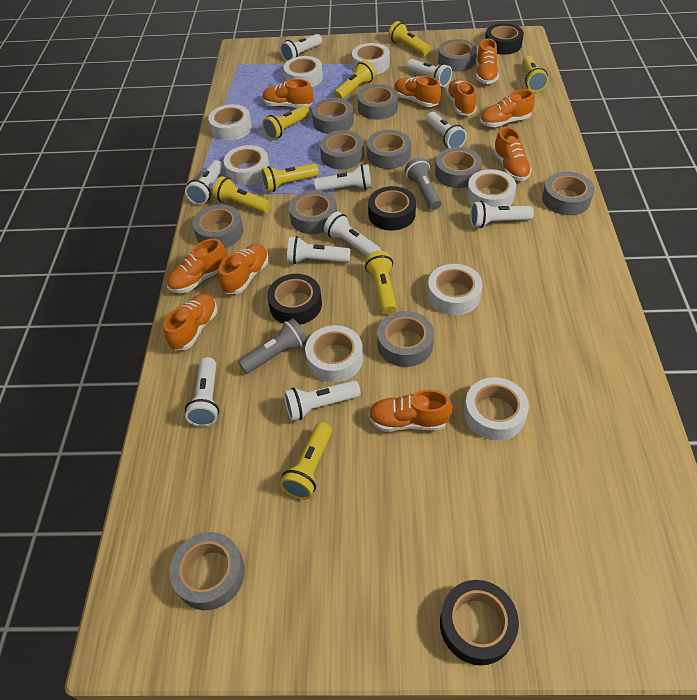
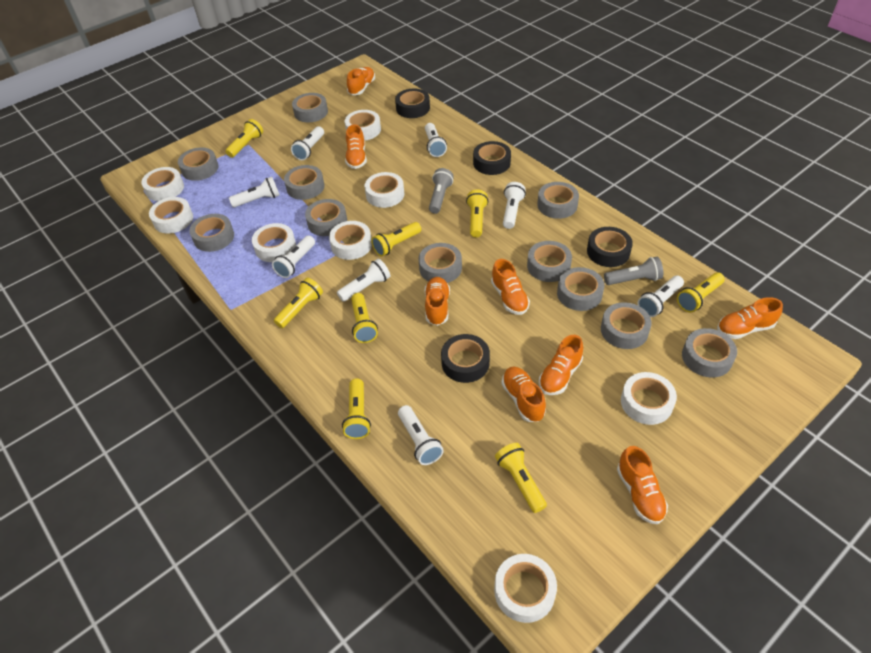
orange shoe: [164,294,217,351] [167,238,227,293] [218,244,269,294] [263,79,313,108] [368,390,453,432] [394,76,441,107] [446,79,477,116] [476,38,499,84] [480,89,535,127] [493,127,532,181] = 10 -> [345,125,367,169] [347,67,375,95] [425,277,450,326] [491,259,530,315] [501,367,546,422] [539,335,583,395] [617,446,668,524] [717,297,783,339] = 8
white flashlight: [185,160,223,205] [185,357,219,427] [280,34,322,62] [284,381,361,421] [287,236,351,264] [314,164,372,191] [324,212,381,256] [407,59,452,87] [426,112,467,148] [470,201,534,228] = 10 -> [229,177,280,207] [272,235,315,278] [291,126,324,160] [337,258,391,302] [398,405,444,465] [425,123,447,157] [503,182,526,229] [638,276,684,317] = 8

